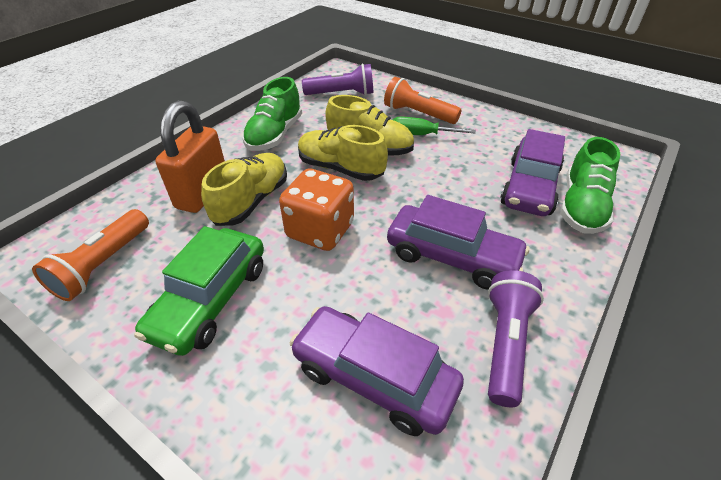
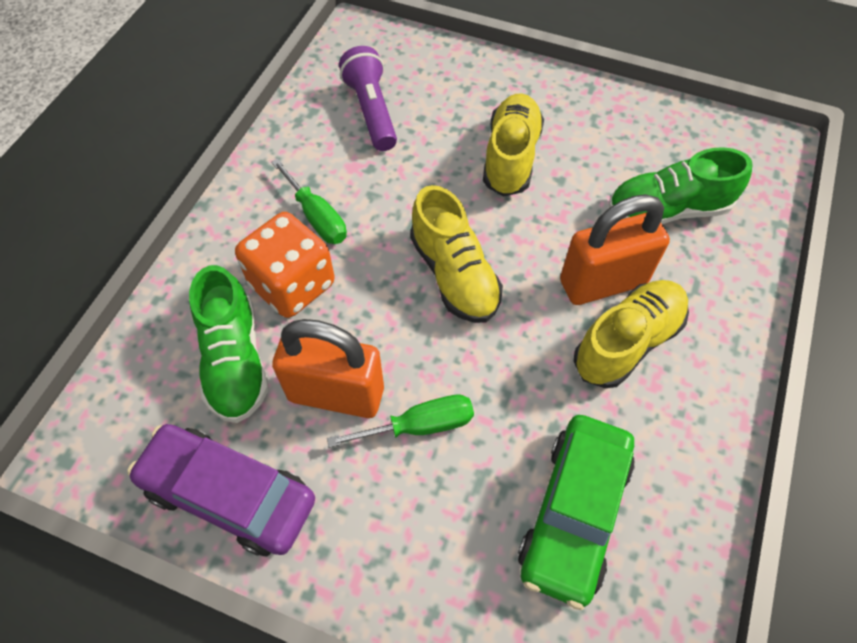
green screwdriver: [392,117,476,135] = 1 -> [271,159,347,244] [327,395,474,448] = 2
orange flashlight: [32,209,149,301] [384,77,462,124] = 2 -> none = 0
orange padlock: [155,100,225,213] = 1 -> [272,319,384,418] [560,194,670,305] = 2
purple car: [290,306,464,436] [387,195,529,290] [501,129,565,216] = 3 -> [127,424,315,556] = 1
purple flashlight: [302,64,373,95] [488,270,544,407] = 2 -> [339,46,397,151] = 1

